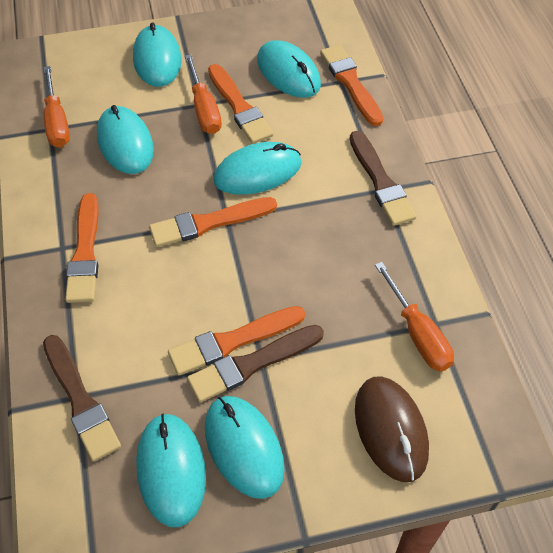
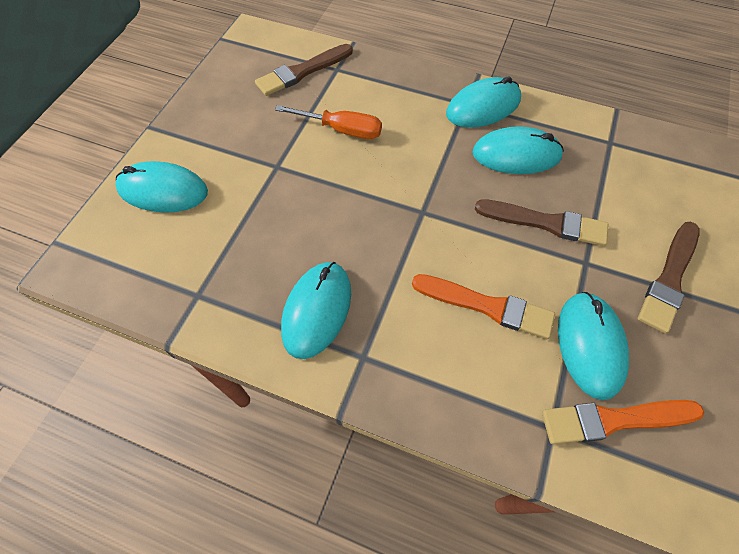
brown mouse: [355,376,429,482] = 1 -> none = 0
orange brush: [65,193,99,303] [149,197,277,247] [168,306,305,375] [208,64,274,144] [320,45,383,126] = 5 -> [412,274,555,339] [542,400,704,444] = 2
orange screwdriver: [43,66,70,148] [185,54,222,134] [375,262,454,371] = 3 -> [275,105,382,139] = 1
turquoise mouse: [97,105,154,174] [133,22,182,87] [136,414,206,527] [205,396,285,499] [213,142,302,195] [257,40,321,98] = 6 -> [115,161,208,213] [281,262,351,359] [446,76,521,128] [472,126,564,174] [558,292,629,400] = 5

